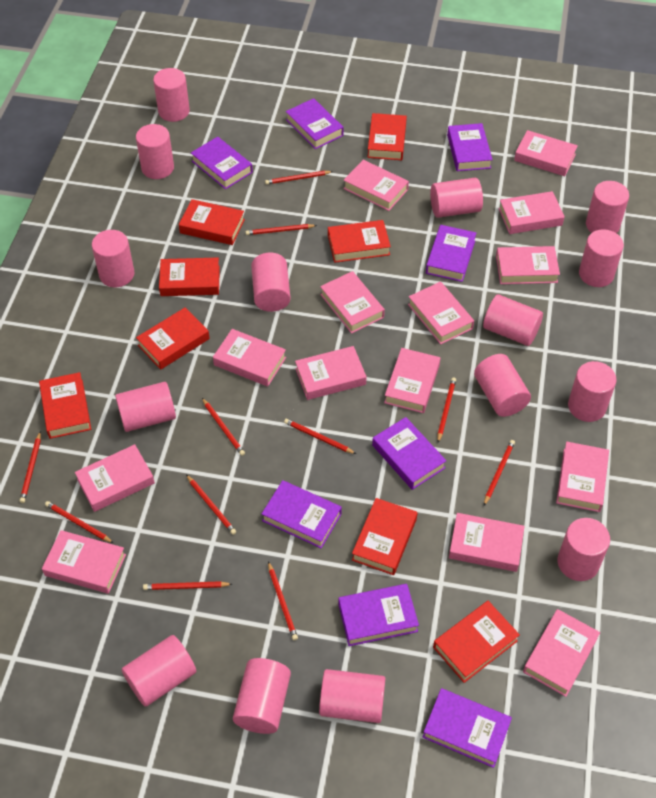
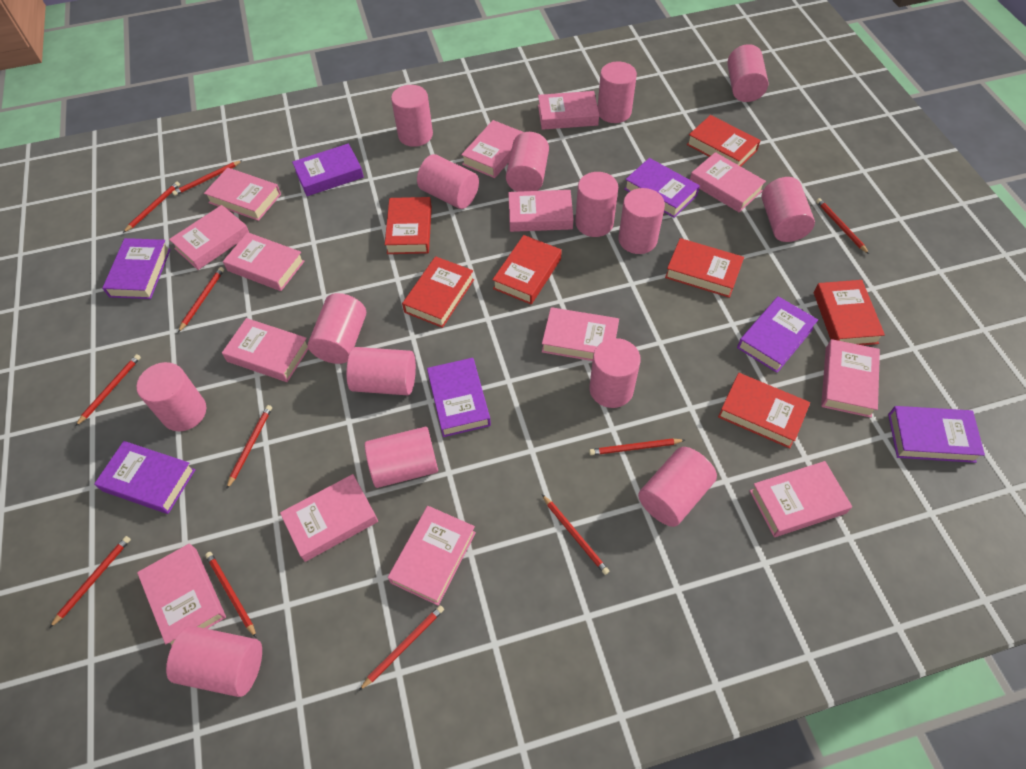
purple book: [191,137,253,189] [262,480,342,548] [286,98,344,149] [338,584,419,646] [372,417,446,490] [423,688,512,768] [426,225,476,282] [447,123,493,171] = 8 -> [94,441,195,514] [102,238,171,299] [292,143,364,196] [427,358,491,437] [624,158,700,218] [737,296,818,373] [888,406,985,463] = 7
red book: [39,372,91,439] [136,307,210,370] [159,257,220,296] [179,199,245,245] [328,220,391,263] [352,498,417,575] [367,113,407,160] [433,601,520,683] = 8 -> [385,197,432,254] [402,256,474,328] [492,235,562,304] [665,238,744,298] [687,115,761,166] [718,373,810,449] [814,280,885,345] = 7

